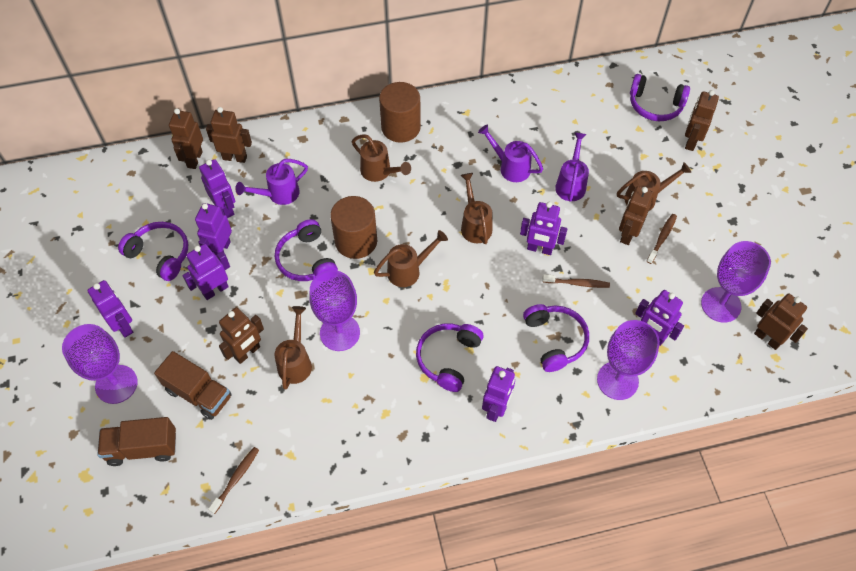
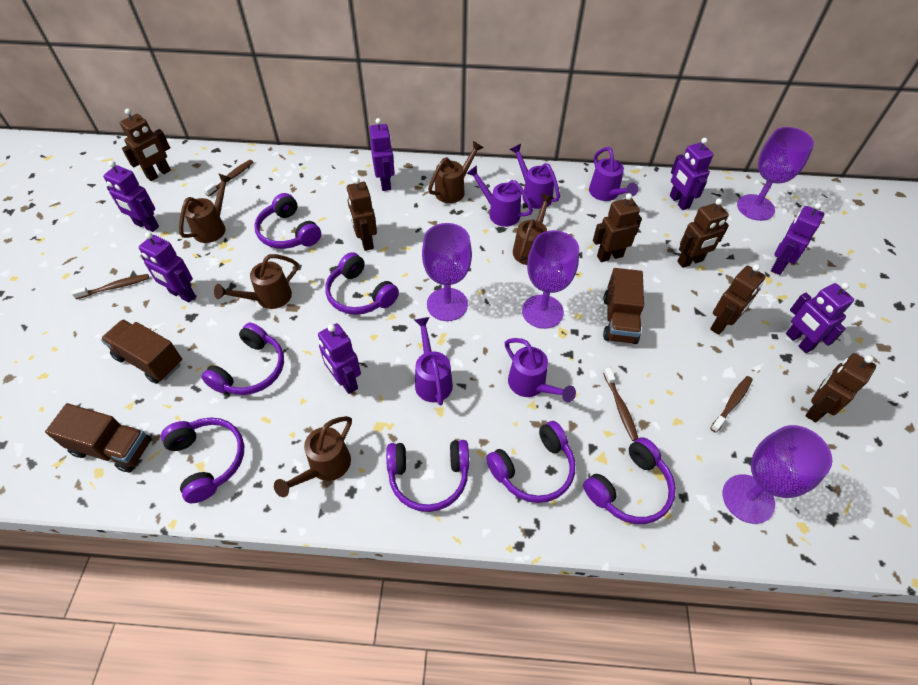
brown cylinder: [330,196,377,259] [379,82,421,143] = 2 -> none = 0
brown toothbrush: [208,447,259,514] [542,274,610,288] [647,214,677,264] = 3 -> [71,274,149,299] [204,160,253,196] [603,368,638,441] [710,376,753,433] = 4
brown truck: [97,417,176,466] [154,351,232,420] = 2 -> [45,403,151,472] [101,319,182,384] [603,268,644,344] = 3
purple headphones: [118,222,188,281] [275,219,338,281] [416,324,483,392] [523,304,589,372] [630,74,690,121] = 5 -> [161,417,244,503] [201,323,284,395] [254,193,321,249] [325,252,399,315] [386,440,469,512] [486,421,575,503] [583,437,676,524] = 7
purple watering can: [235,159,308,205] [478,124,543,182] [555,132,589,202] = 3 -> [415,317,453,405] [466,165,533,227] [505,338,576,402] [510,144,560,209] [589,147,638,201] = 5

